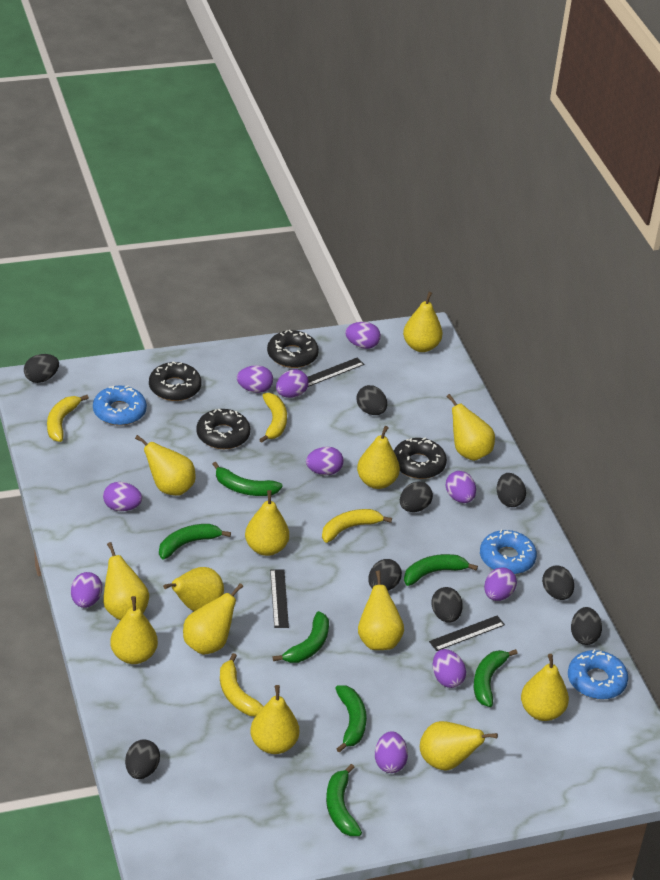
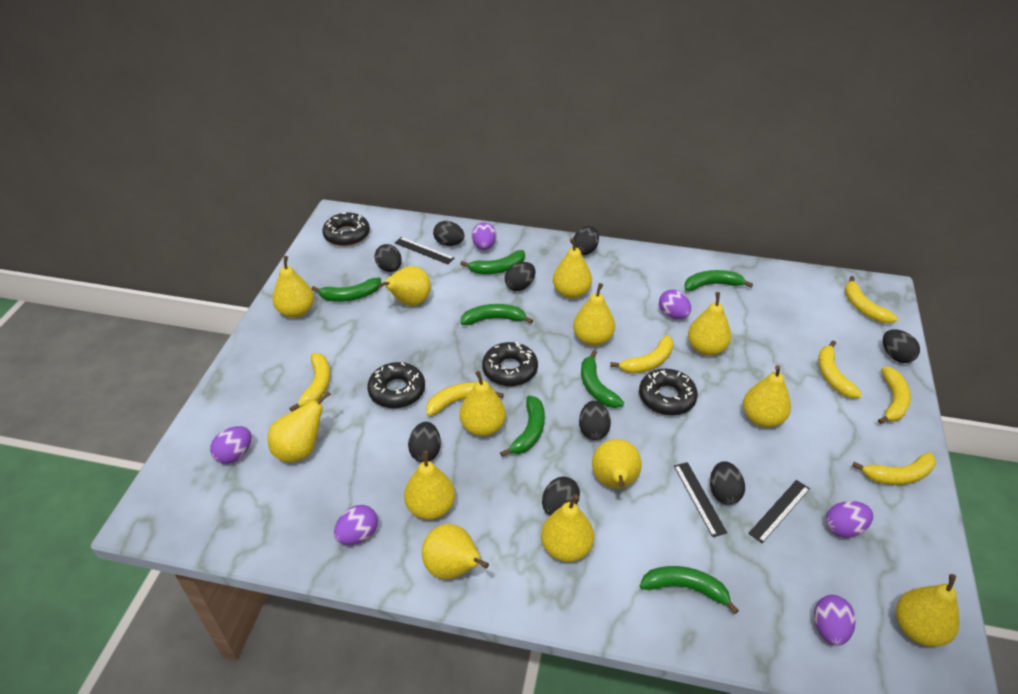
blue donut: [93,386,147,426] [480,529,537,574] [568,649,628,700] = 3 -> none = 0
purple egg: [71,572,102,608] [103,482,142,511] [237,365,273,393] [276,369,308,398] [306,447,344,475] [345,322,381,349] [375,731,408,773] [433,649,466,688] [446,471,476,503] [484,568,517,601] = 10 -> [210,426,252,464] [334,505,378,545] [472,222,496,250] [659,290,691,319] [814,595,856,646] [826,501,873,538] = 6
yellow banana: [47,395,89,442] [220,653,264,716] [259,393,287,443] [322,509,392,543] = 4 -> [289,353,330,412] [426,382,504,416] [610,335,674,373] [818,340,862,398] [844,276,898,323] [852,452,936,485] [878,367,911,424] = 7

